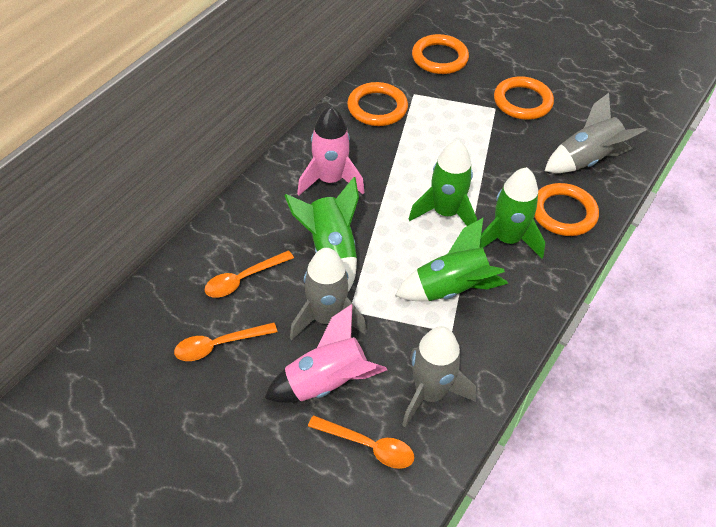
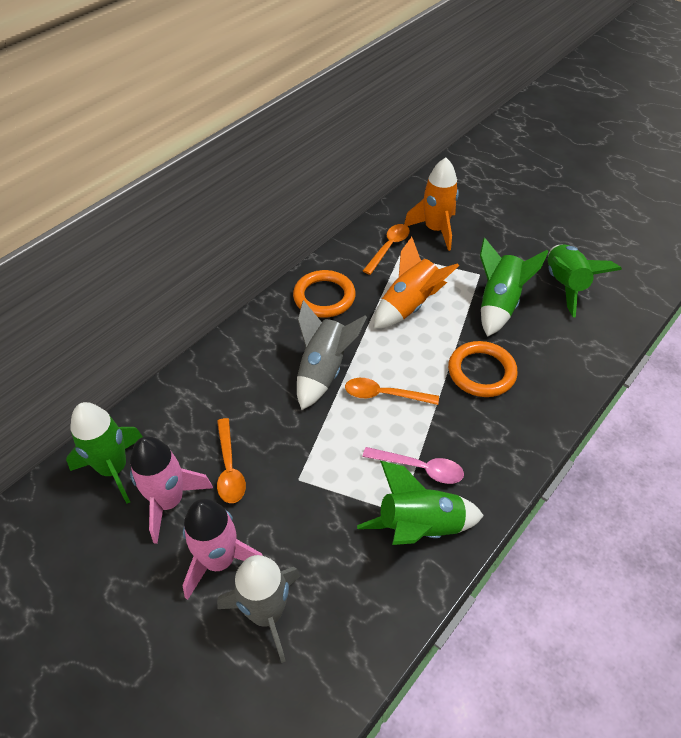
grey rocket: [290,248,366,340] [402,326,476,427] [545,93,646,173] = 3 -> [217,555,300,663] [297,300,367,410] = 2
orange ring: [347,82,408,126] [412,34,469,74] [494,76,554,120] [534,183,599,236] = 4 -> [293,270,356,318] [448,341,518,397] = 2
orange rocket: none = 0 -> [374,237,459,329] [404,158,459,251] = 2
pink spoon: none = 0 -> [362,447,464,484] = 1

